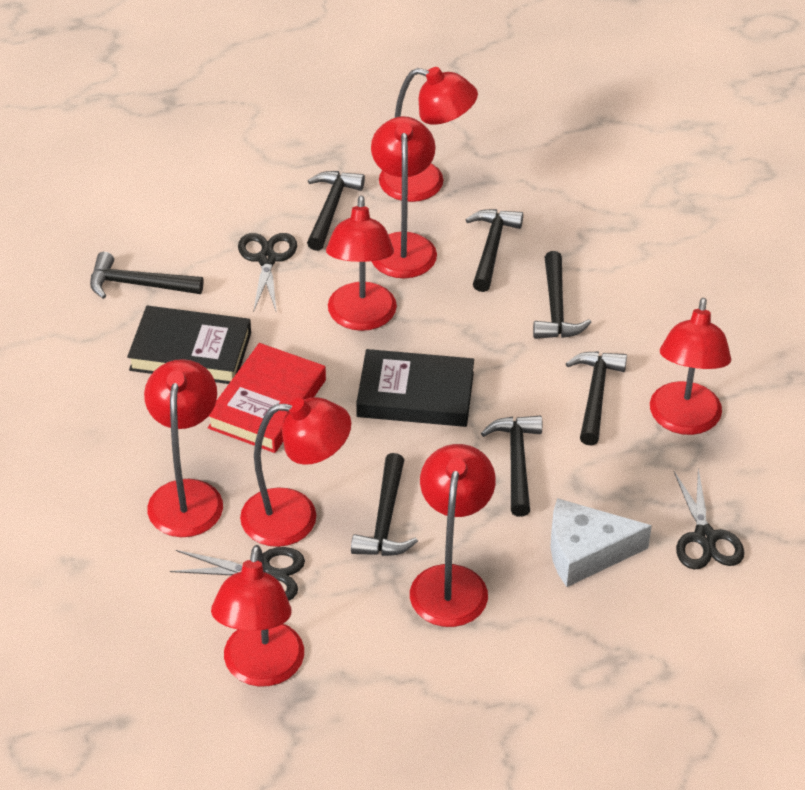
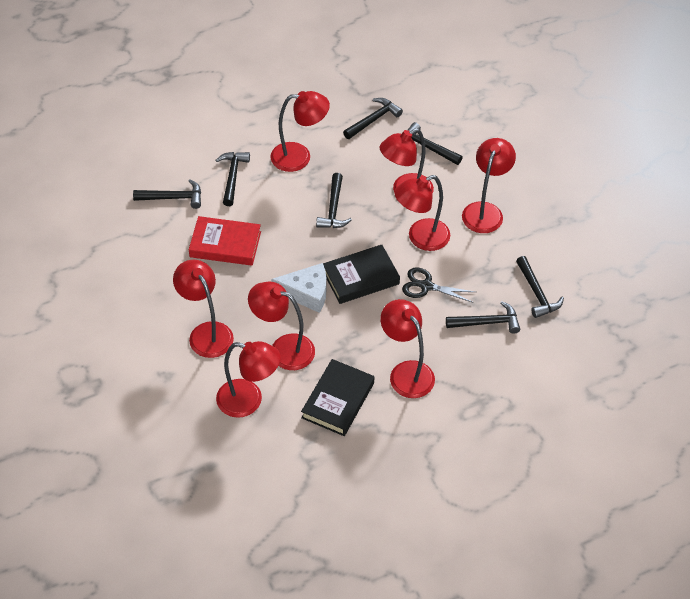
black scissors: [170,547,305,601] [238,233,297,313] [674,468,744,569] = 3 -> [402,267,475,303] = 1

